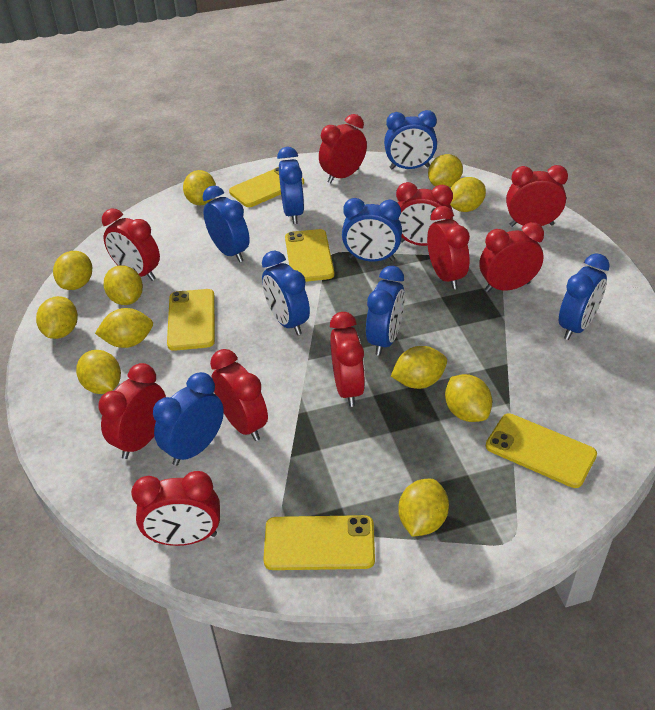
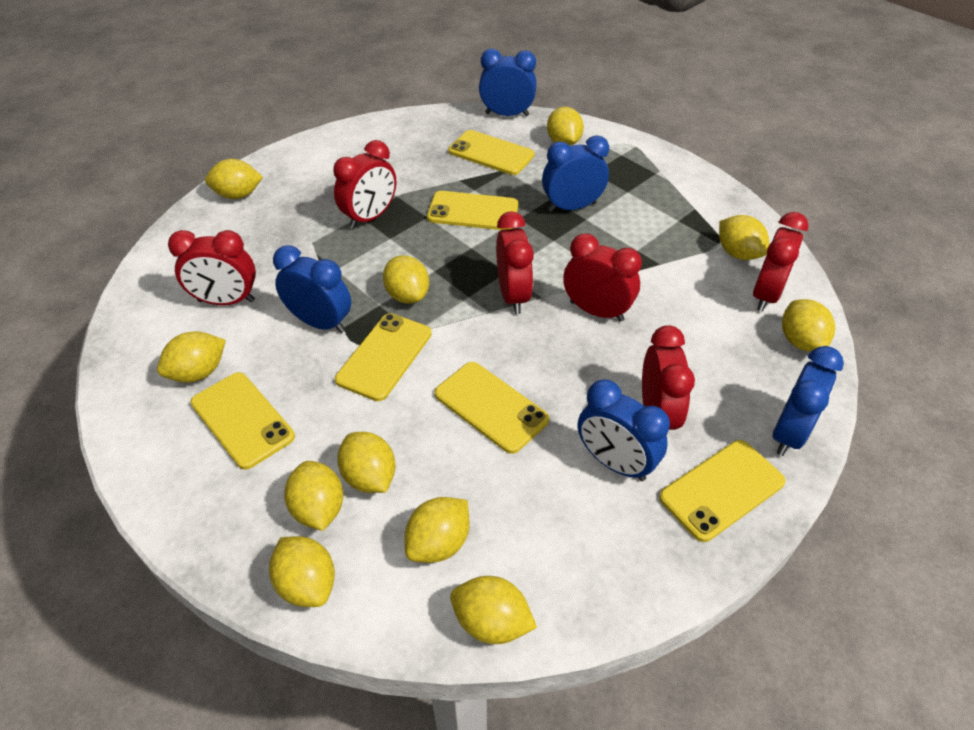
blue clock: [153,372,224,466] [203,186,250,262] [262,251,310,335] [277,147,304,224] [342,198,402,262] [366,266,405,356] [384,110,437,169] [559,253,610,340] = 8 -> [273,245,351,333] [479,49,537,116] [542,136,609,212] [578,379,670,481] [773,346,844,456] = 5
red clock: [98,363,166,459] [102,209,160,281] [131,471,220,546] [210,349,268,441] [319,114,367,183] [330,312,365,407] [396,182,453,246] [427,206,470,289] [480,222,544,292] [506,165,568,227] = 10 -> [168,230,256,305] [333,140,396,229] [496,211,534,314] [563,234,642,322] [642,325,695,430] [753,212,809,312] = 6
yellow phone: [167,289,215,351] [229,167,304,207] [263,515,375,570] [285,229,334,282] [486,414,597,488] = 5 -> [190,372,295,470] [335,313,432,401] [427,191,519,230] [435,362,549,454] [448,130,534,175] [659,440,786,542] = 6

